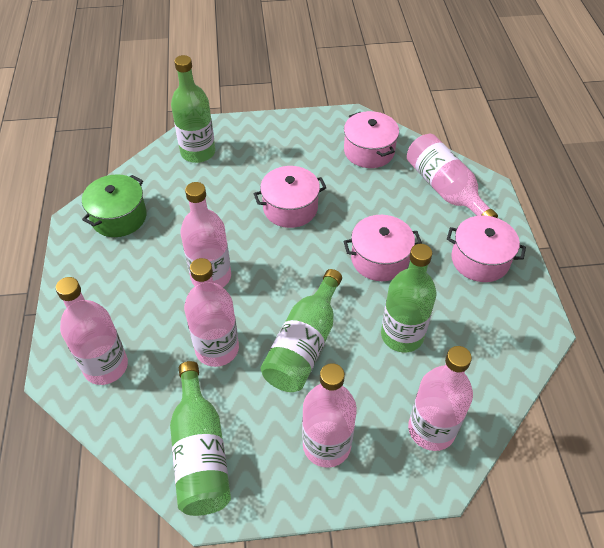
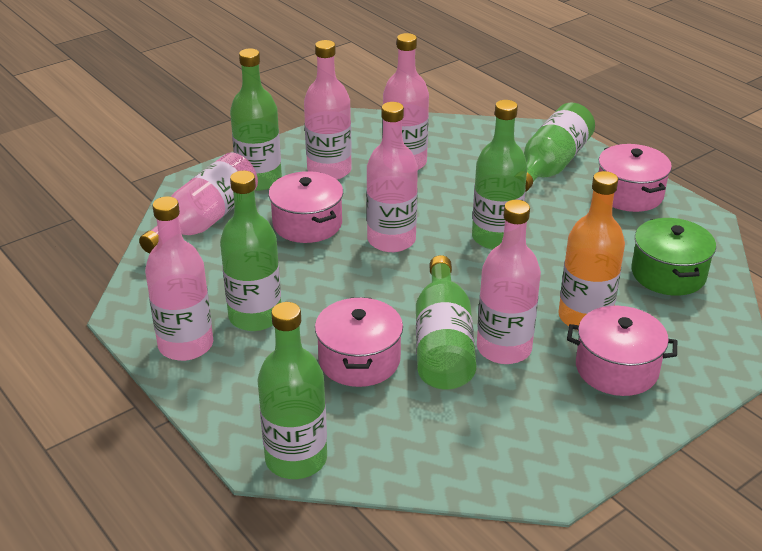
green bottle: [170,361,231,516] [171,55,215,163] [261,269,342,392] [381,244,436,353] = 4 -> [220,171,281,331] [230,48,282,191] [257,302,327,479] [416,255,476,389] [472,100,527,250] [524,103,595,192] = 6
orange bottle: none = 0 -> [558,171,625,330] = 1

